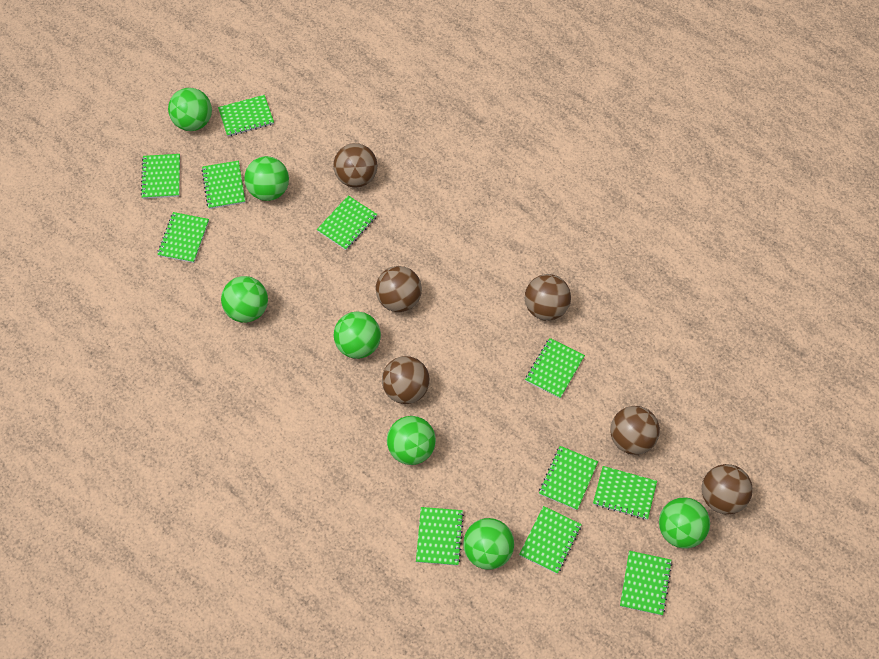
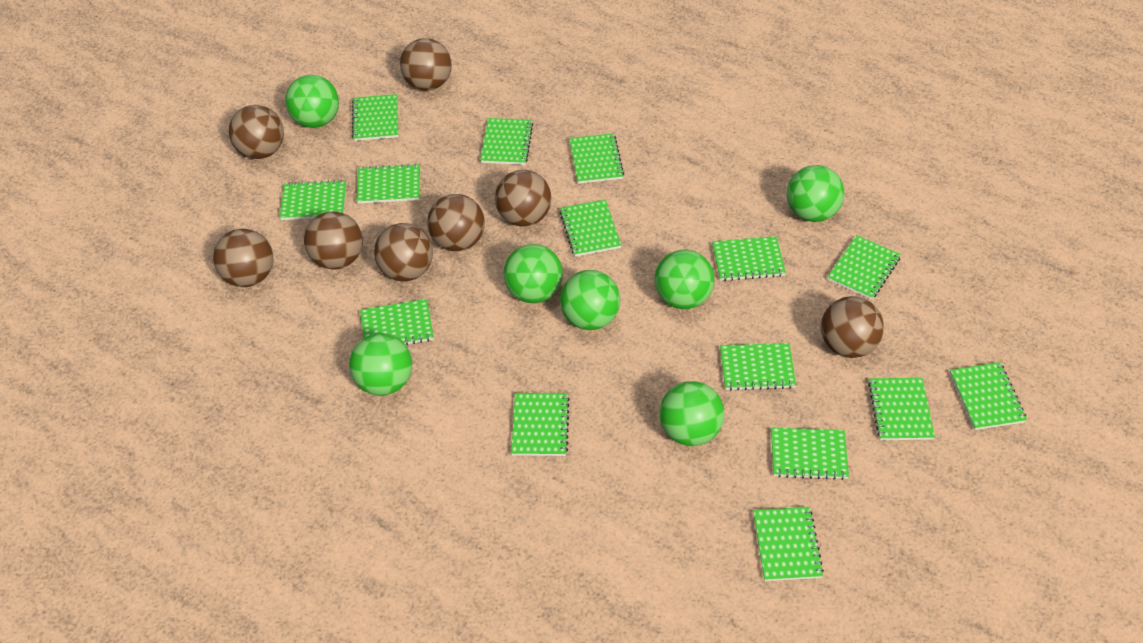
brown ball: [333,143,377,188] [376,266,422,312] [382,356,430,404] [525,274,571,321] [610,406,660,455] [702,464,753,515] = 6 -> [213,229,273,287] [229,105,284,159] [304,211,363,270] [374,223,433,281] [400,38,452,91] [427,194,485,251] [495,170,551,226] [821,296,884,358] = 8
green notebook: [141,154,180,199] [157,212,209,263] [201,160,245,209] [218,95,274,136] [317,195,377,250] [416,507,464,566] [519,506,582,574] [525,338,585,398] [539,446,598,510] [593,466,657,520] [620,551,672,616] = 11 -> [280,180,346,220] [352,94,398,141] [357,163,420,204] [360,299,434,345] [480,118,533,165] [511,393,570,456] [559,200,622,257] [569,133,624,184] [712,236,786,281] [720,343,796,391] [753,507,824,581] [771,427,849,480] [827,235,901,300] [868,378,935,440] [950,362,1027,430] = 15

